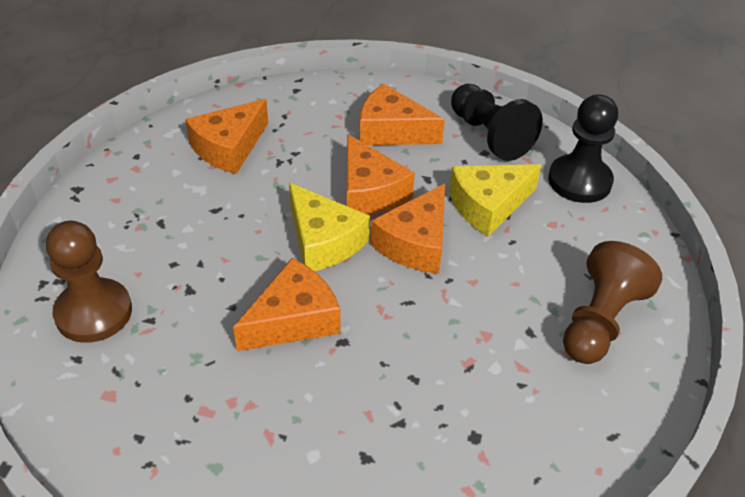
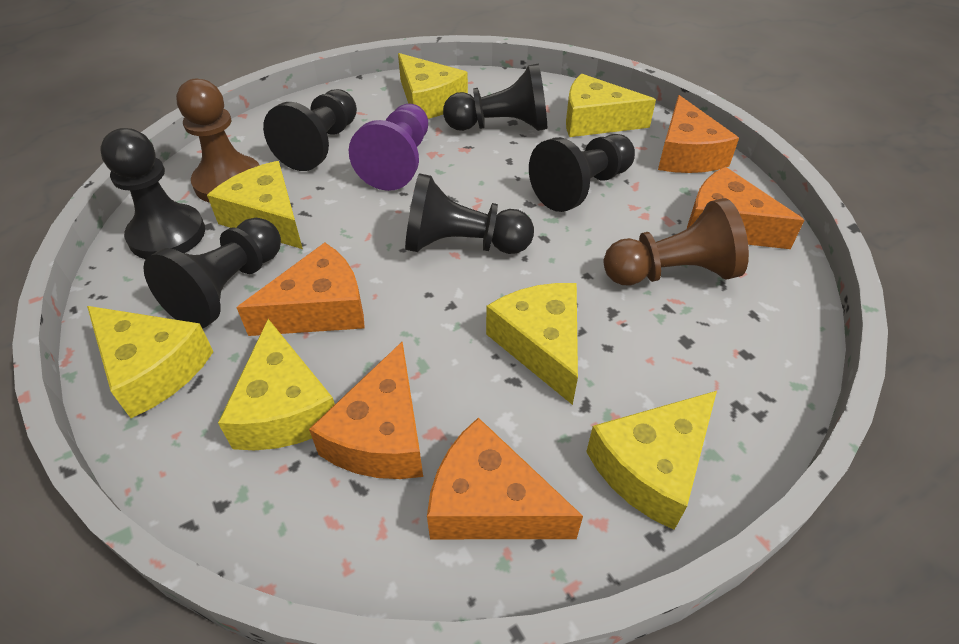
black pawn: [451,84,543,161] [548,94,618,203] = 2 -> [100,128,205,259] [143,218,281,329] [263,89,357,171] [405,173,534,254] [443,64,547,131] [529,134,635,212] = 6
purple pawn: none = 0 -> [349,104,428,191] = 1
yellow cheese: [289,183,370,271] [449,164,541,236] = 2 -> [87,306,214,418] [207,161,303,249] [218,319,335,450] [398,53,468,119] [486,283,578,405] [566,74,656,137] [586,391,717,530] = 7

